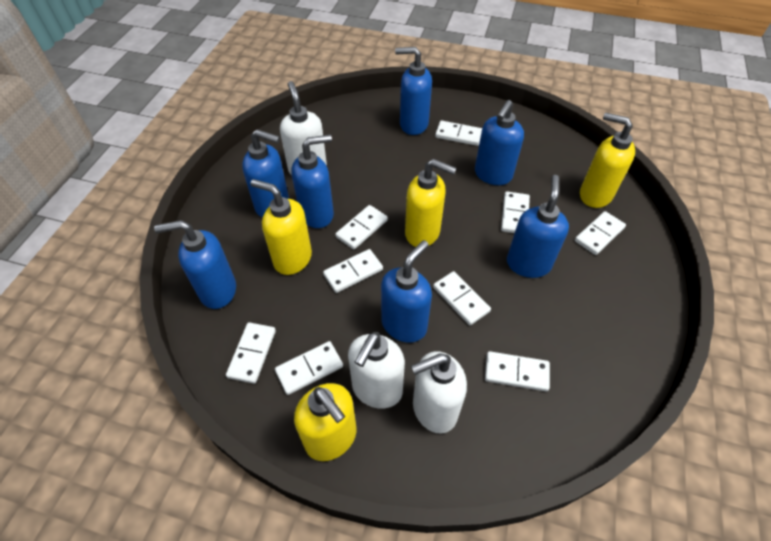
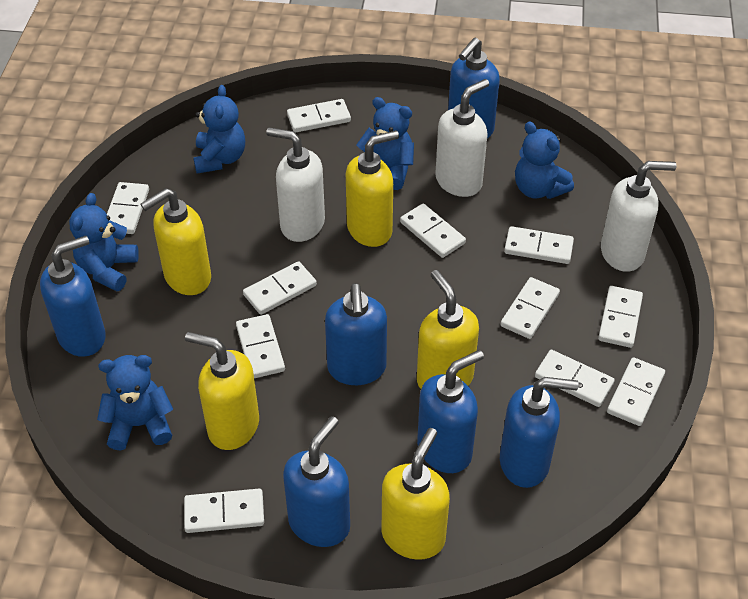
blue soap dispenser: [154,220,236,309] [242,129,289,218] [291,135,334,228] [381,240,432,343] [395,47,432,135] [475,100,524,185] [507,175,569,278] = 7 -> [40,236,106,357] [283,416,350,547] [325,283,387,385] [417,350,484,473] [448,38,500,138] [500,377,579,488] = 6
blue teddy bear: none = 0 -> [69,193,139,291] [97,355,173,450] [193,85,245,174] [356,97,414,190] [515,122,574,199] = 5
white domino: [226,322,276,384] [275,341,343,395] [323,249,383,293] [335,205,388,249] [433,271,491,325] [435,121,482,146] [485,351,550,391] [501,191,530,233] [575,211,626,255] = 9 -> [107,182,149,234] [184,489,264,533] [236,314,285,378] [243,261,317,315] [287,99,351,133] [400,203,466,258] [500,277,560,339] [504,226,574,264] [535,350,615,407] [598,286,643,348] [607,357,665,426] = 11
yellow soap dispenser: [251,179,312,275] [294,383,356,461] [405,159,457,247] [580,113,635,208] = 4 -> [141,188,211,295] [185,332,259,450] [346,130,399,247] [382,428,450,560] [417,270,479,389] = 5

